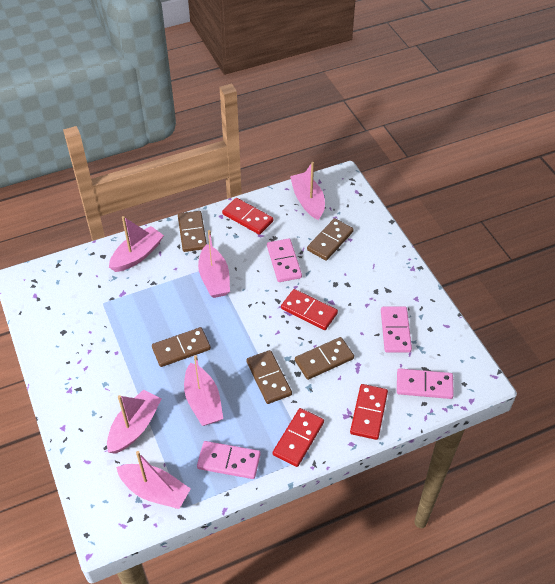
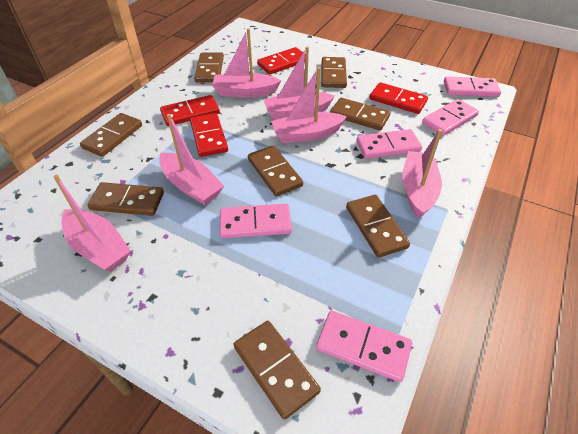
brown domino: [152,327,211,367] [178,211,207,252] [246,350,292,404] [295,337,354,380] [307,218,354,261] = 5 -> [80,113,142,157] [87,182,164,216] [194,52,224,82] [233,321,321,420] [248,145,303,197] [321,57,347,88] [330,98,390,131] [346,195,410,258] = 8
pink domino: [197,441,261,479] [267,238,302,282] [381,306,412,352] [397,368,454,399] = 4 -> [220,204,292,238] [316,311,412,382] [357,129,422,159] [422,99,479,136] [444,76,501,97] = 5

